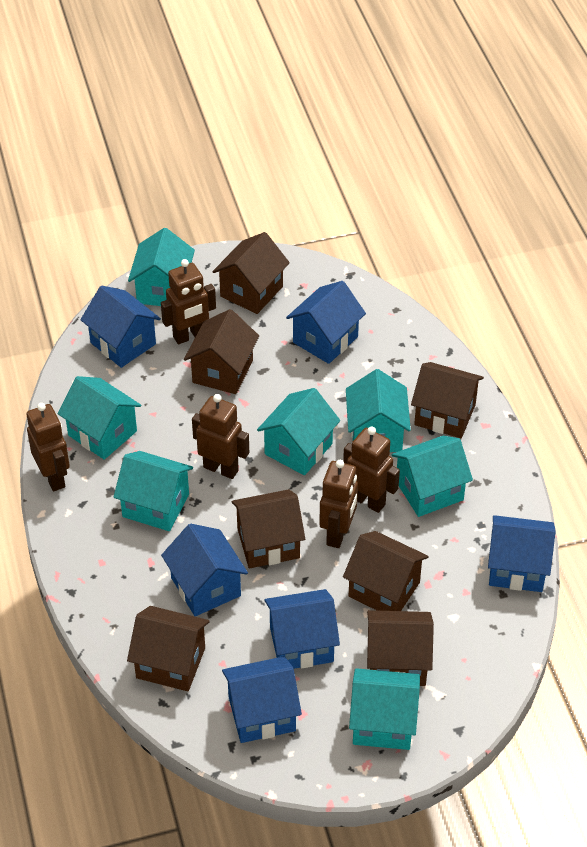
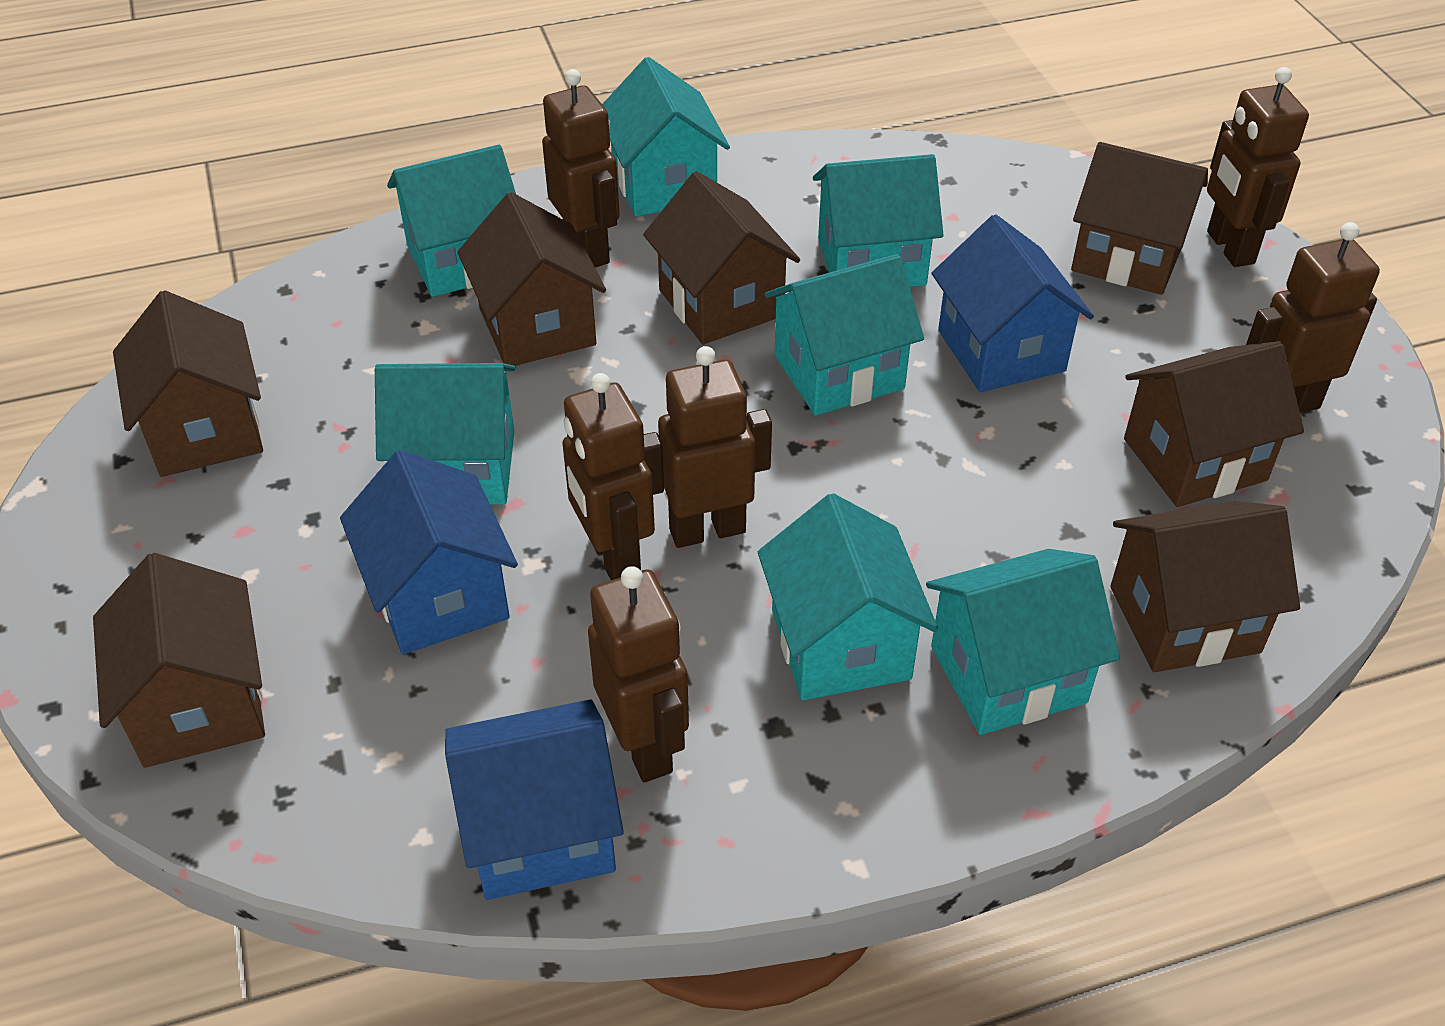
blue house: [81,286,161,368] [161,524,248,616] [222,656,302,743] [265,589,340,669] [286,281,366,364] [488,515,556,592] = 6 -> [340,450,518,654] [445,700,624,900] [931,215,1094,392] = 3
brown robot: [27,403,70,491] [161,259,216,344] [192,394,249,479] [319,460,358,548] [343,426,400,513] = 5 -> [542,69,620,267] [562,373,655,580] [588,566,689,782] [644,346,772,548] [1207,67,1309,267] [1246,222,1380,413] = 6

